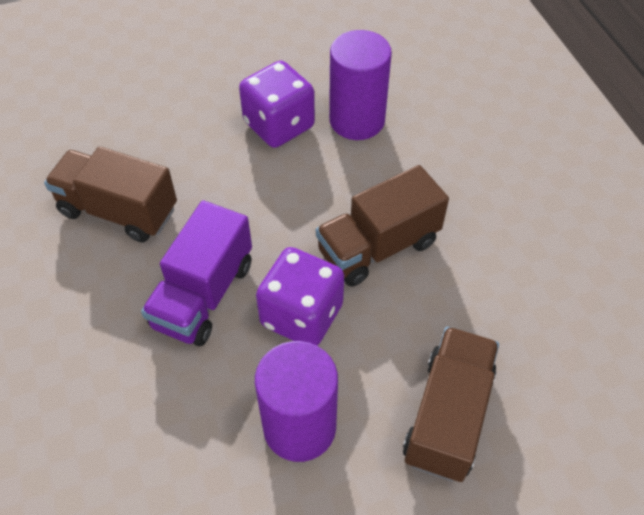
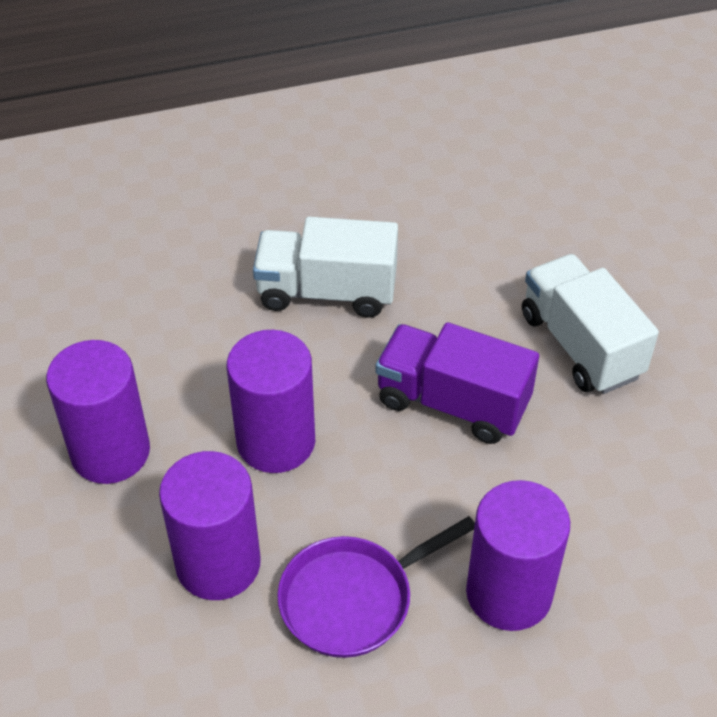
brown truck: [44,147,177,242] [316,165,449,287] [403,327,499,482] = 3 -> none = 0
purple cylinder: [255,341,338,462] [329,30,392,140] = 2 -> [46,340,150,484] [159,451,261,600] [227,330,315,473] [466,480,570,631] = 4
purple dice: [239,61,315,148] [256,247,344,346] = 2 -> none = 0
purple pan: none = 0 -> [277,516,475,658] = 1
white truck: none = 0 -> [253,217,398,318] [522,254,659,394] = 2

